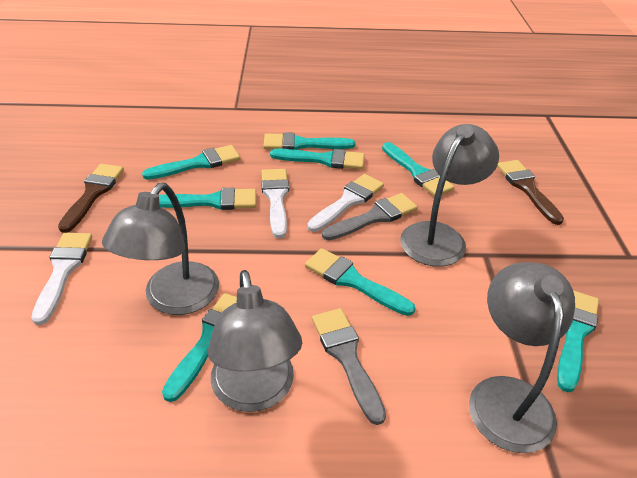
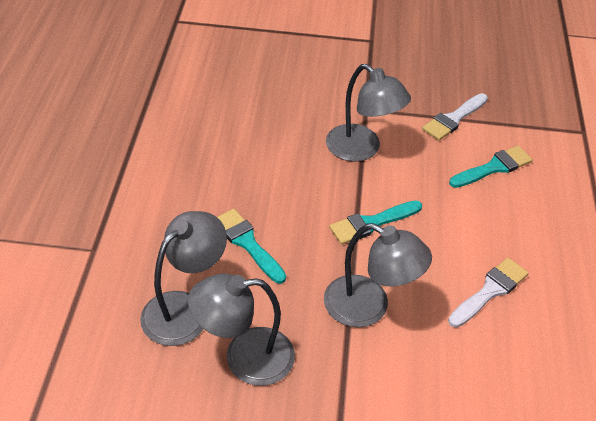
brown brush: [58,164,124,233] [497,160,564,225] = 2 -> none = 0
grey brush: [312,308,386,425] [322,193,418,240] = 2 -> none = 0
turquoise brush: [142,145,240,180] [159,188,256,210] [162,293,237,402] [263,132,355,150] [270,149,365,169] [305,248,416,316] [382,142,454,196] [557,290,599,392] = 8 -> [217,209,286,284] [329,200,422,245] [449,146,533,188] = 3
white brush: [31,233,92,325] [261,169,289,238] [307,174,384,232] = 3 -> [422,93,488,140] [448,258,529,328] = 2

